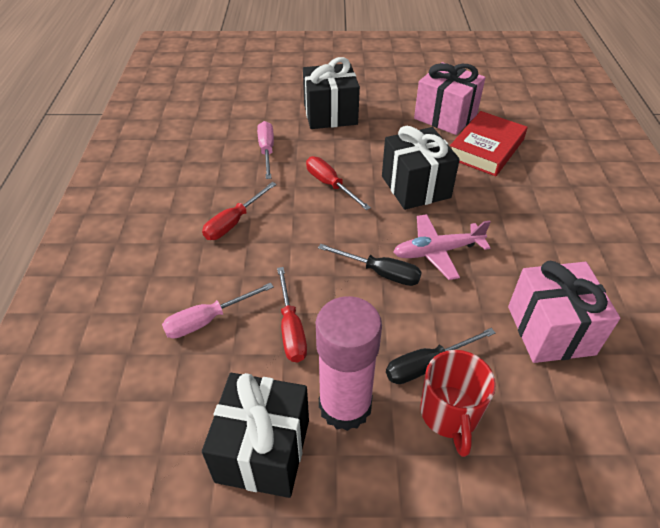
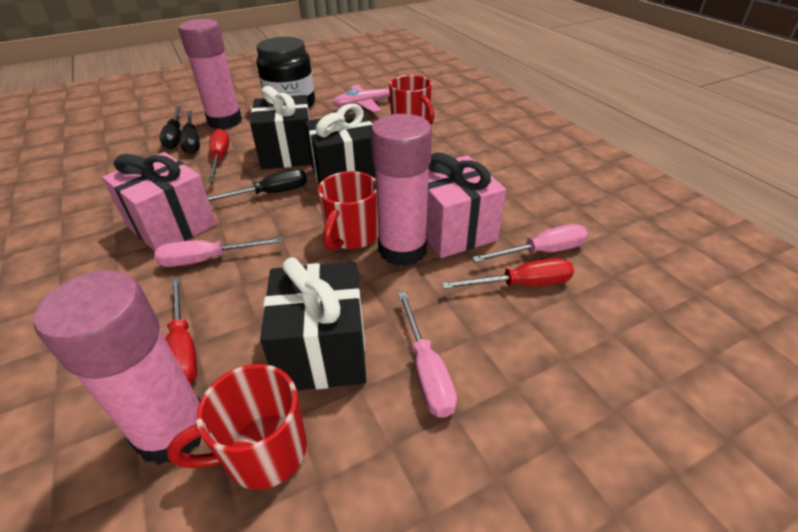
black jar: none = 0 -> [257,37,315,108] = 1
black screwdriver: [318,244,422,286] [386,328,496,384] = 2 -> [159,106,181,149] [180,111,200,154] [207,169,307,201] = 3
pink glue stick: [316,296,382,431] = 1 -> [34,270,202,465] [179,19,242,129] [371,114,432,266] = 3
pink screwdriver: [162,283,274,339] [257,121,274,179] = 2 -> [155,237,284,267] [398,292,457,418] [472,224,588,263] = 3
red book: [450,111,527,176] = 1 -> none = 0
red mug: [421,350,496,457] = 1 -> [167,364,307,490] [318,171,379,251] [389,75,434,125] = 3

